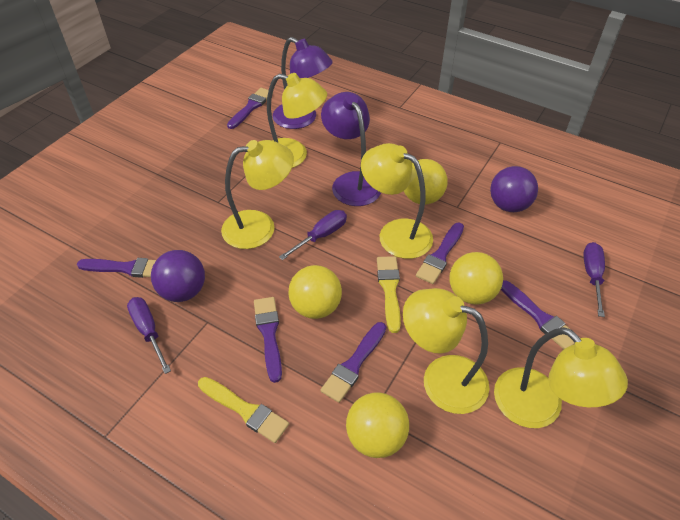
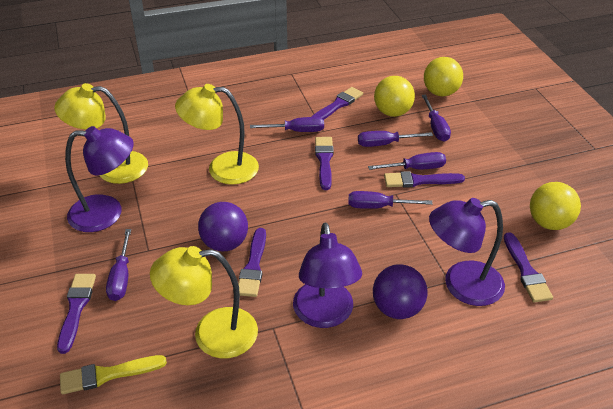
purple lamp: [273,37,333,129] [321,92,381,206] = 2 -> [65,126,134,232] [293,223,362,328] [429,198,505,306] = 3
purple screwdriver: [127,297,171,374] [279,210,347,260] [583,242,605,317] = 3 -> [106,229,131,301] [250,117,324,132] [348,191,432,209] [358,131,433,147] [368,152,446,170] [422,94,451,141] = 6
yellow ball: [288,265,342,319] [346,392,409,458] [404,159,448,205] [449,252,503,305] = 4 -> [374,76,415,117] [424,57,463,96] [530,182,581,230] = 3
yellow brush: [198,377,289,443] [377,256,401,333] = 2 -> [60,355,167,394] = 1
yellow lamp: [221,140,294,249] [267,73,327,168] [361,143,433,259] [403,288,489,414] [494,327,628,428] = 5 -> [54,83,148,184] [150,246,258,358] [175,84,259,185] = 3

